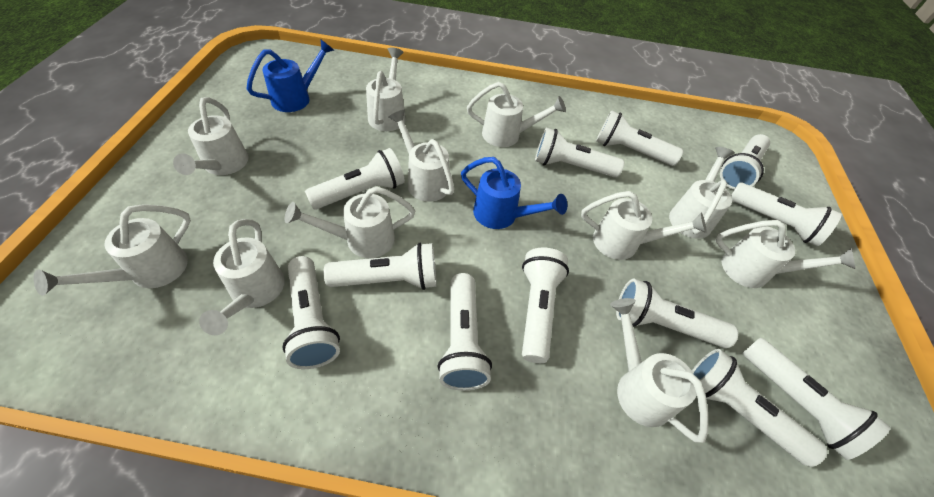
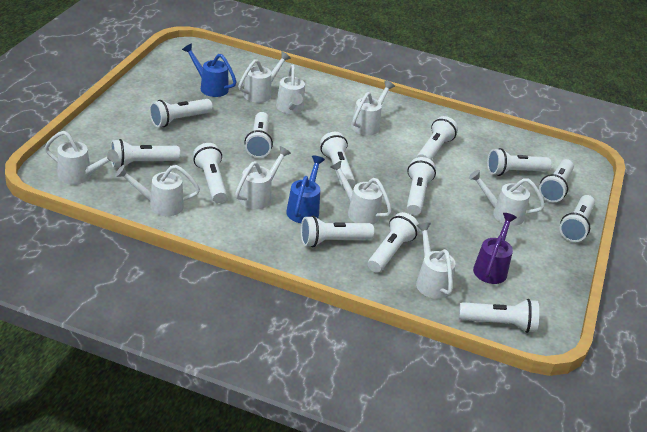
purple watering can: none = 0 -> [473,213,517,284] = 1
white flashlight: [282,256,340,369] [305,148,405,210] [323,243,436,290] [438,273,492,391] [522,248,569,363] [535,128,624,178] [596,110,683,166] [616,279,738,348] [692,349,827,467] [720,134,770,190] [731,183,842,246] [743,338,890,460] = 12 -> [111,139,180,168] [149,99,213,127] [193,143,227,203] [244,112,273,158] [301,216,374,247] [320,132,355,188] [368,212,420,273] [407,157,436,215] [417,116,458,160] [459,299,539,333] [487,148,552,176] [539,159,574,202] [559,195,595,242] = 13
white watering can: [33,204,191,296] [173,97,249,175] [199,219,285,335] [285,186,415,258] [366,47,406,131] [388,110,455,202] [467,82,566,147] [581,191,707,260] [610,298,708,443] [669,147,735,239] [715,220,855,288] = 11 -> [45,131,119,185] [115,165,200,216] [235,146,291,209] [238,51,291,103] [276,65,305,114] [330,161,392,225] [351,80,395,135] [416,223,455,299] [469,170,545,226] = 9

